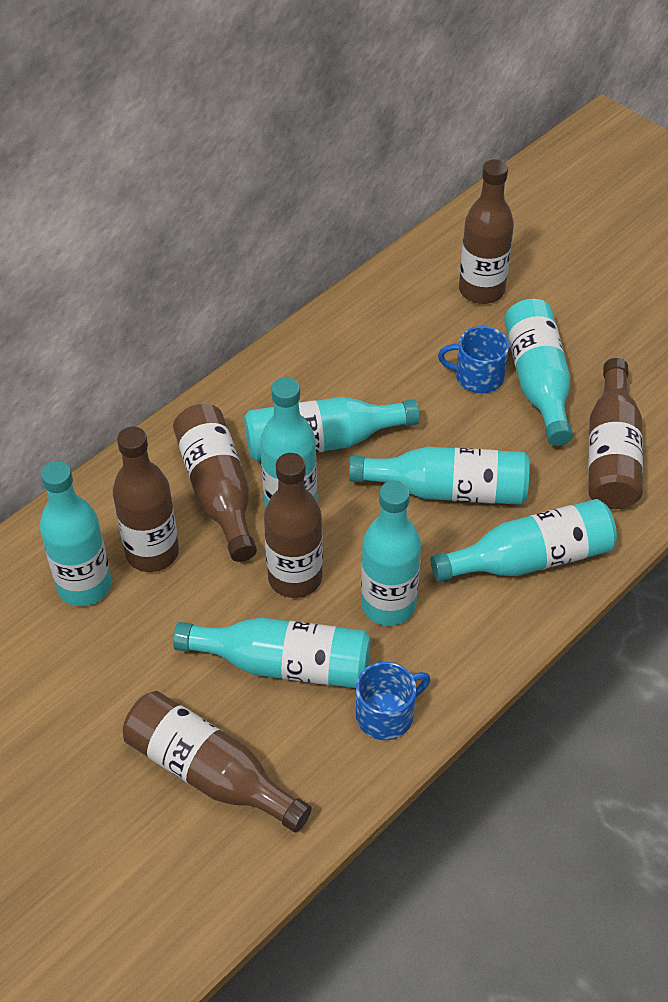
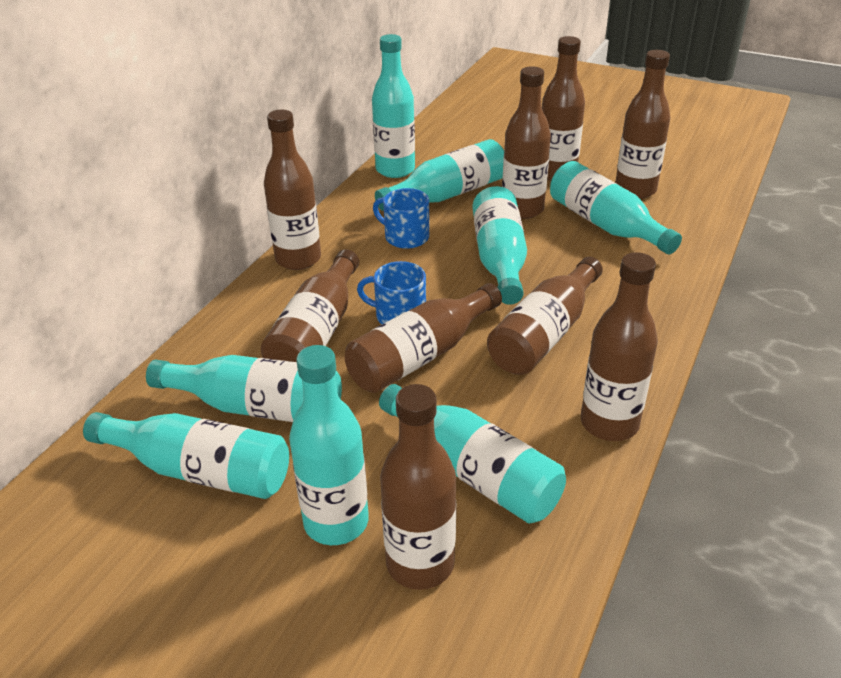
brown bottle: [113,427,179,572] [123,691,312,833] [173,404,257,562] [264,453,323,598] [459,159,514,304] [588,358,643,509] = 6 -> [261,249,359,362] [264,110,321,270] [345,283,502,393] [380,384,456,590] [487,257,603,375] [502,66,551,219] [542,36,585,181] [581,252,658,441] [615,50,670,199] = 9

